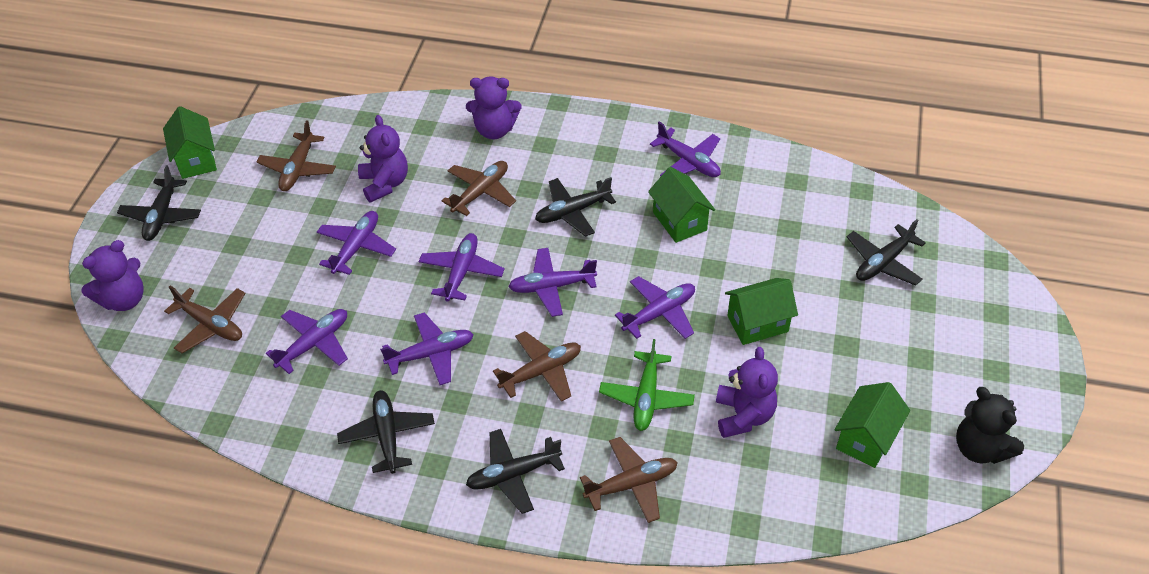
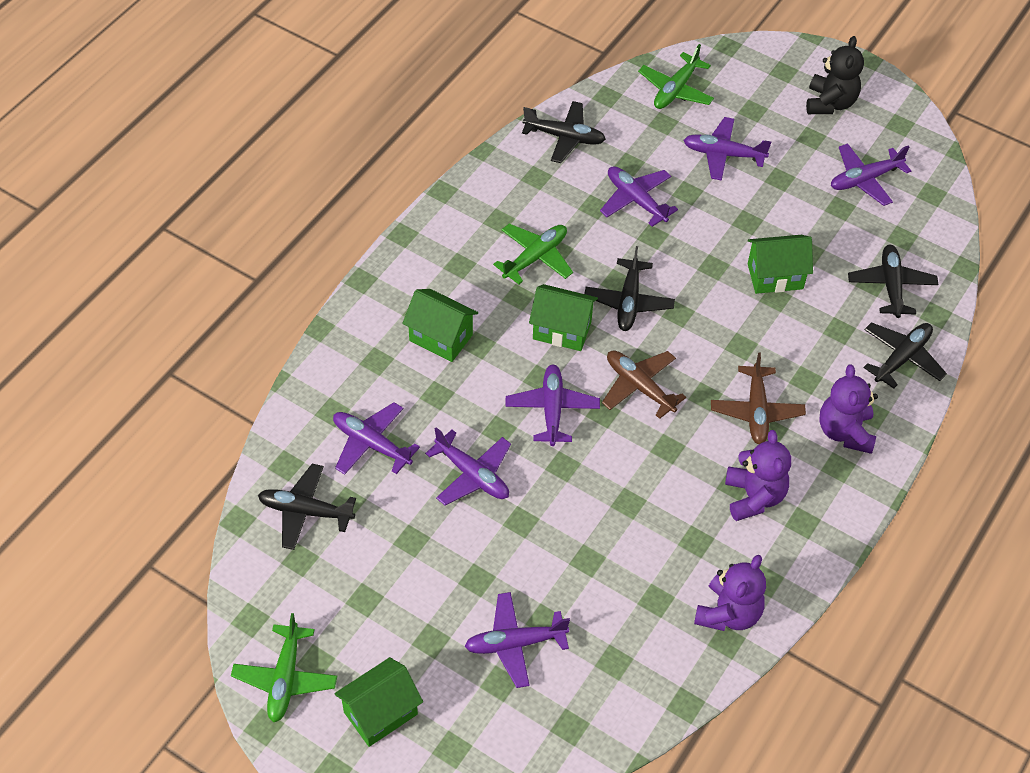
brown plane: [164,286,246,353] [257,120,336,191] [441,161,516,216] [493,331,581,401] [580,437,678,523] = 5 -> [602,351,686,419] [711,352,806,444] = 2
green plane: [599,339,695,431] = 1 -> [231,613,337,722] [493,224,573,284] [638,44,714,109] = 3
purple teddy bear: [82,240,144,311] [358,115,408,203] [466,76,521,140] [716,347,778,438] = 4 -> [694,555,766,631] [725,430,791,521] [819,365,878,454] = 3

